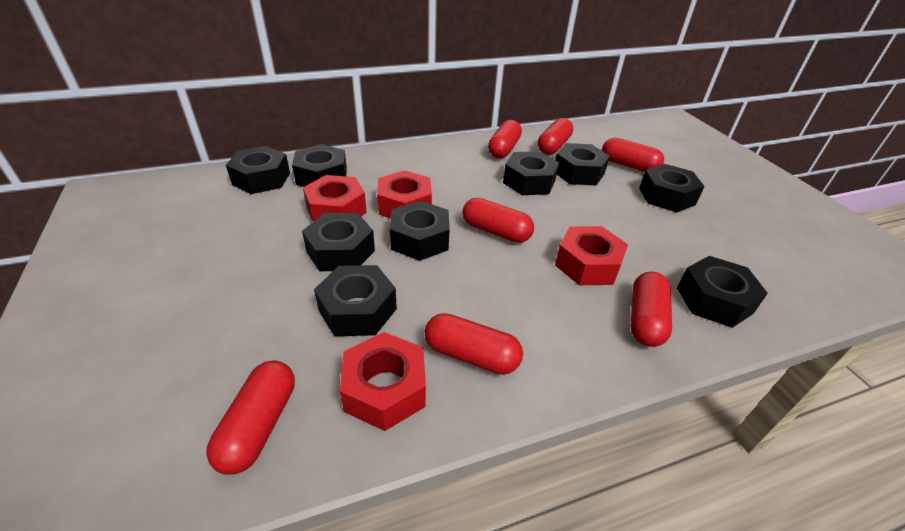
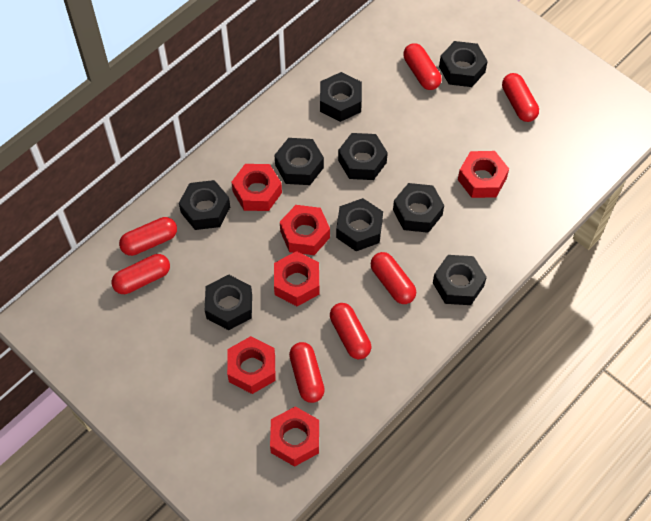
red nut: [303,175,367,222] [340,332,426,431] [377,170,432,218] [555,226,628,285] = 4 -> [227,336,275,394] [231,164,282,211] [270,406,319,467] [274,251,319,306] [280,205,330,255] [458,151,509,198] = 6

